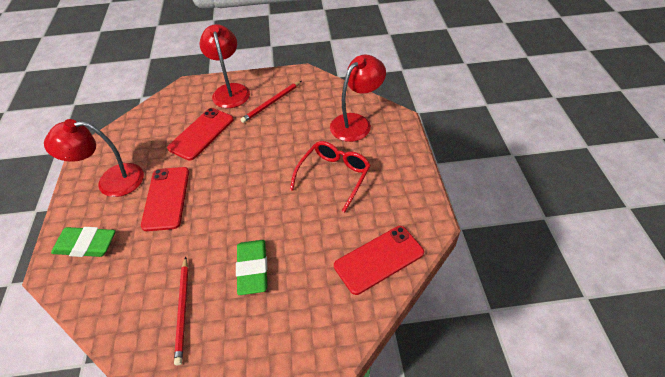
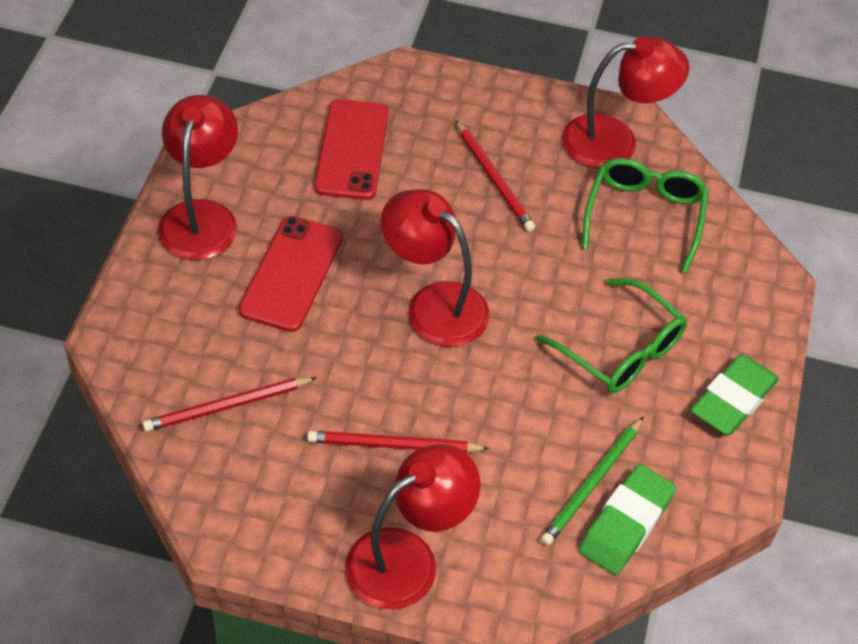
green glasses: none = 0 -> [536,278,687,393] [582,158,709,273] = 2
green pencil: none = 0 -> [541,416,644,546] = 1
red glasses: [290,141,371,212] = 1 -> none = 0
red lamp: [44,119,144,197] [199,24,250,108] [330,54,386,142] = 3 -> [158,95,238,260] [345,444,481,610] [381,189,489,347] [562,37,689,169] = 4
red pencil: [174,257,188,365] [240,81,301,123] = 2 -> [142,377,317,432] [307,431,490,453] [456,120,535,232] = 3
red phone: [141,167,189,231] [167,108,234,161] [334,226,424,295] = 3 -> [239,216,343,332] [314,99,389,200] = 2

